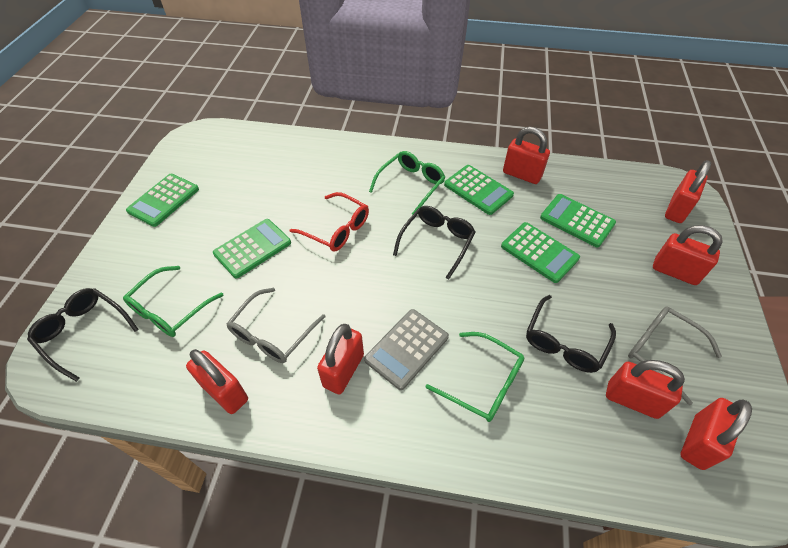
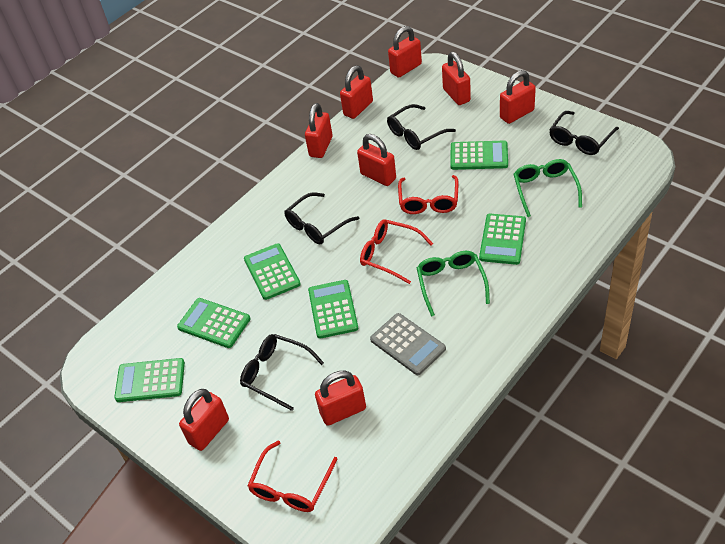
black glasses: [27,288,139,382] [393,206,476,280] [526,295,616,373] = 3 -> [240,334,324,411] [284,193,359,244] [387,104,456,150] [549,111,619,155] = 4
green calculator: [126,174,199,227] [213,219,291,279] [444,165,514,215] [501,222,580,283] [540,194,616,248] = 5 -> [114,358,185,402] [177,298,250,348] [244,243,301,300] [308,280,358,339] [450,141,508,170] [479,214,526,265] = 6
green glasses: [123,266,223,337] [369,151,446,215] [426,332,524,422] = 3 -> [417,251,490,317] [514,159,582,217] = 2
grey glasses: [226,288,326,363] [628,306,722,405] = 2 -> none = 0
red glasses: [290,192,369,252] = 1 -> [248,441,337,512] [360,219,433,284] [398,175,458,214] = 3
red padlock: [186,349,248,414] [317,324,364,395] [503,127,550,184] [606,360,685,419] [653,225,723,285] [665,160,711,223] [680,398,752,470] = 7 -> [179,389,229,451] [305,103,332,158] [315,371,366,426] [340,65,373,119] [357,134,396,186] [388,26,422,78] [442,52,471,105] [500,70,536,124] = 8

